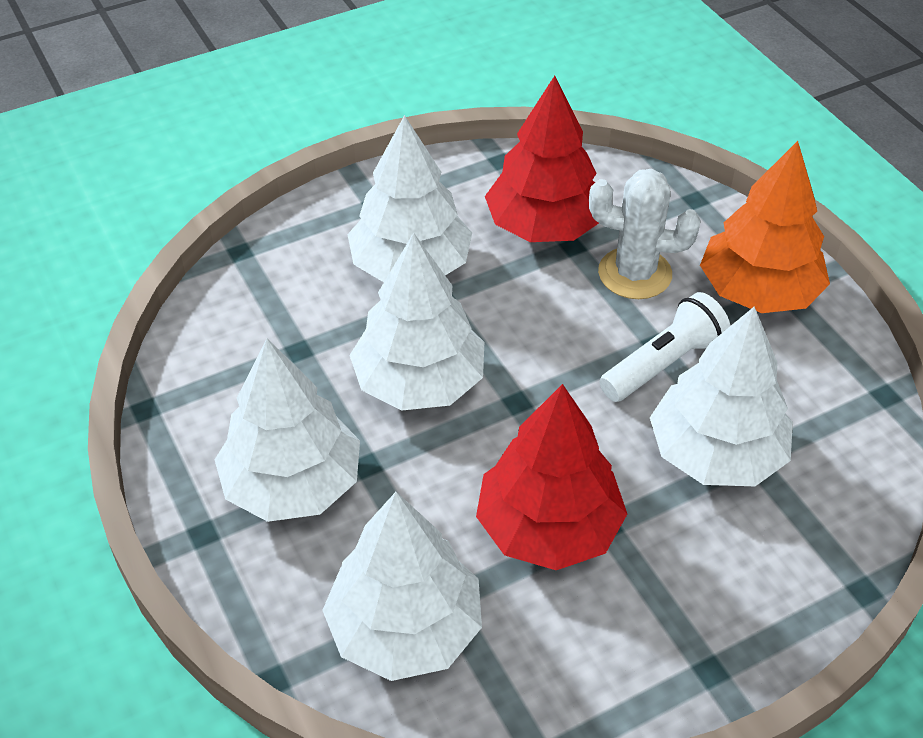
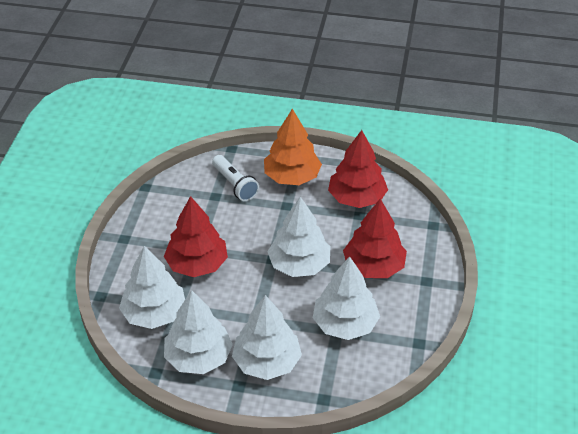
red tree: [476,384,627,570] [485,76,599,242] = 2 -> [164,196,228,277] [328,130,388,208] [343,199,407,278] = 3
white cactus: [589,169,701,299] = 1 -> none = 0

